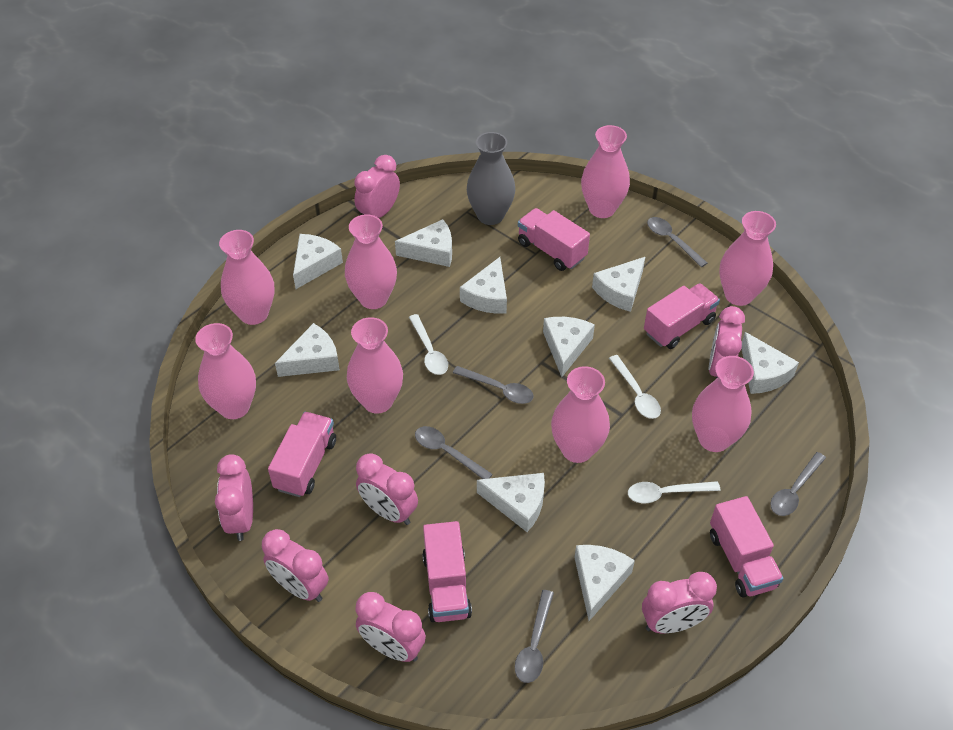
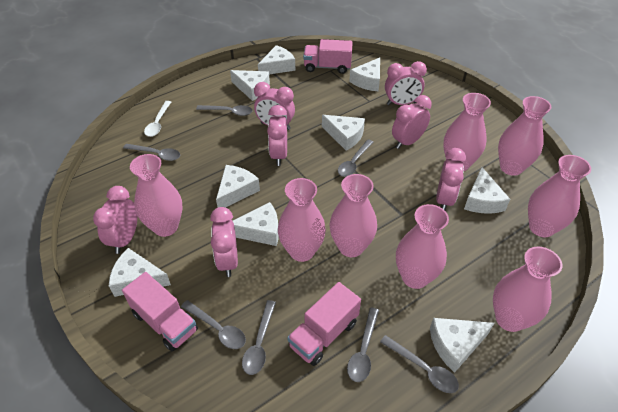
grey spoon: [415,426,493,479] [453,366,534,404] [515,590,554,683] [647,217,707,267] [770,452,826,516] = 5 -> [123,144,180,161] [181,300,246,349] [196,105,252,116] [242,300,276,375] [338,139,374,177] [347,308,379,382] [380,335,459,393] = 7
grey vase: [467,132,515,225] = 1 -> none = 0
pink truck: [268,412,336,497] [422,521,472,622] [518,208,590,271] [644,283,720,349] [710,496,784,597] = 5 -> [122,272,198,351] [287,282,361,366] [303,39,353,74] = 3
white spoon: [409,314,448,375] [609,355,661,419] [628,481,720,503] = 3 -> [144,101,171,137] = 1

